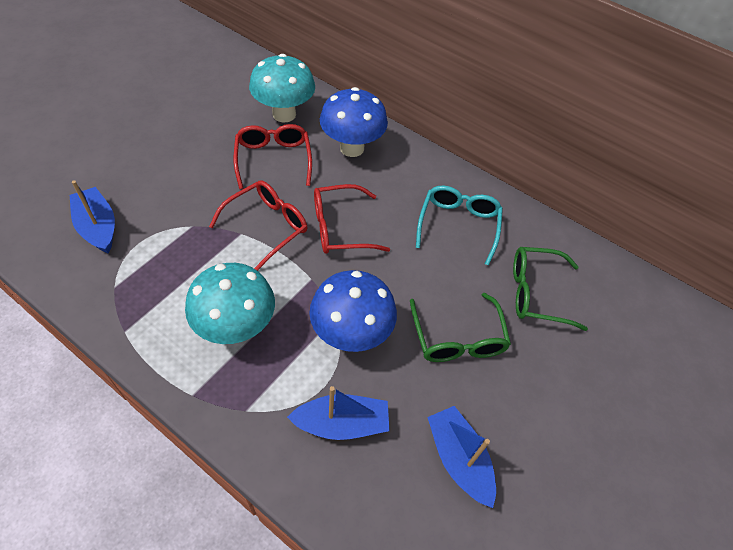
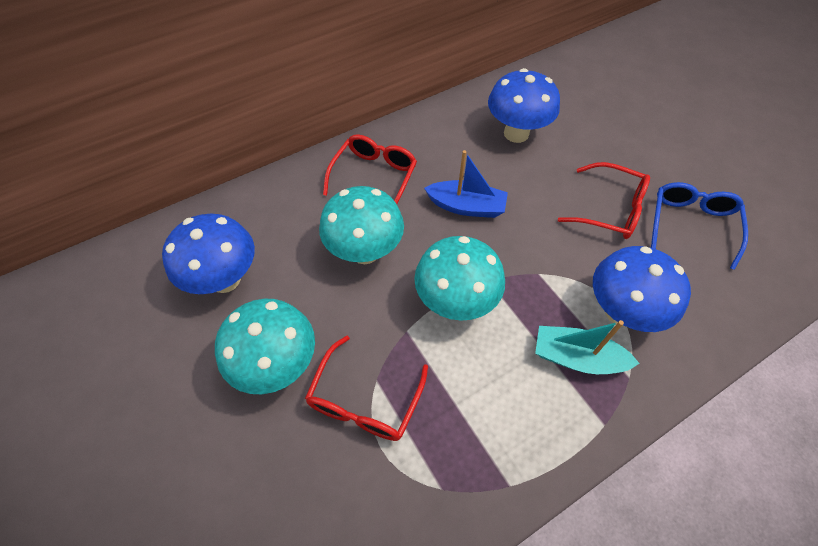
blue boat: [70,180,115,254] [287,386,389,440] [427,406,496,508] = 3 -> [424,150,508,218] = 1
blue glasses: none = 0 -> [651,182,748,270] = 1
blue mushroom: [309,270,397,352] [320,87,388,157] = 2 -> [162,214,255,294] [488,68,560,143] [593,246,691,332] = 3
green glasses: [410,293,511,362] [513,247,588,331] = 2 -> none = 0
turquoise boat: none = 0 -> [535,320,640,374] = 1
turquoise glasses: [416,186,503,266] = 1 -> none = 0
turquoise mushroom: [185,263,275,344] [249,54,315,123] = 2 -> [215,299,315,394] [319,186,404,264] [414,236,505,321] = 3

